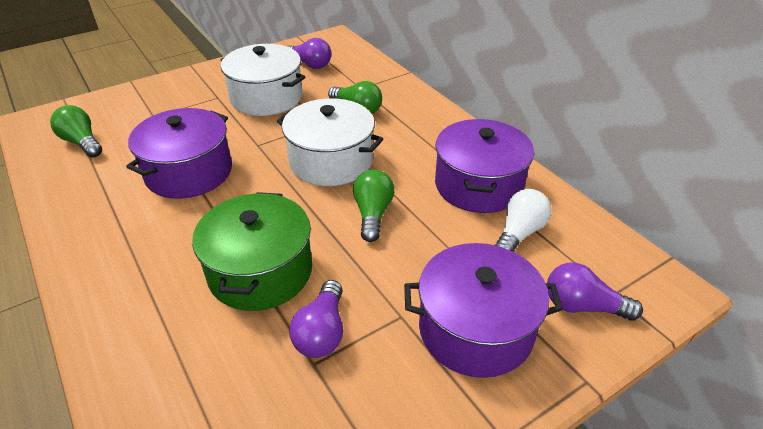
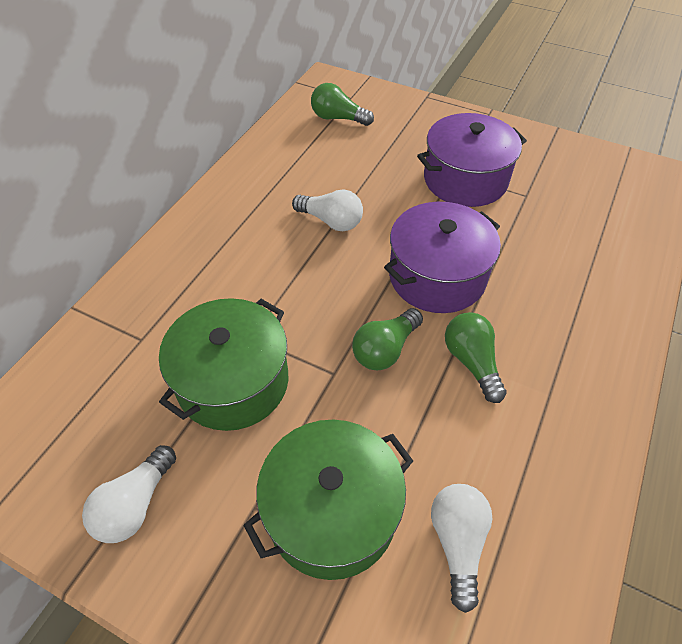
green pot: [192,192,312,311] = 1 -> [159,298,288,431] [243,420,413,580] = 2
purple light bulb: [287,38,331,69] [289,280,343,358] [547,262,643,321] = 3 -> none = 0
purple pot: [126,108,232,199] [404,243,563,378] [435,119,534,213] = 3 -> [384,202,501,313] [417,113,527,207] = 2
white light bulb: [495,189,551,252] = 1 -> [82,445,176,543] [292,189,363,231] [431,484,493,613] = 3
white pot: [221,44,305,116] [277,98,383,186] = 2 -> none = 0

